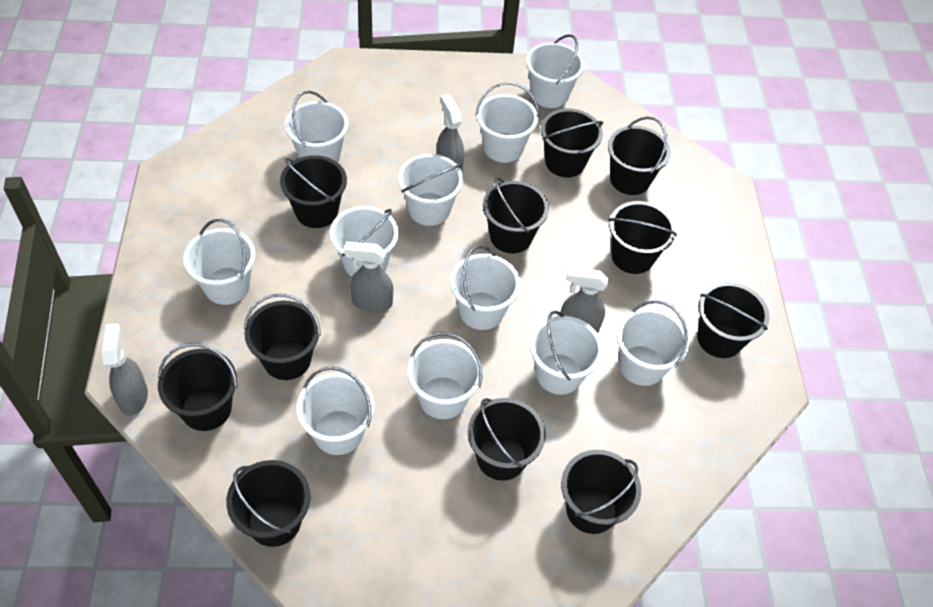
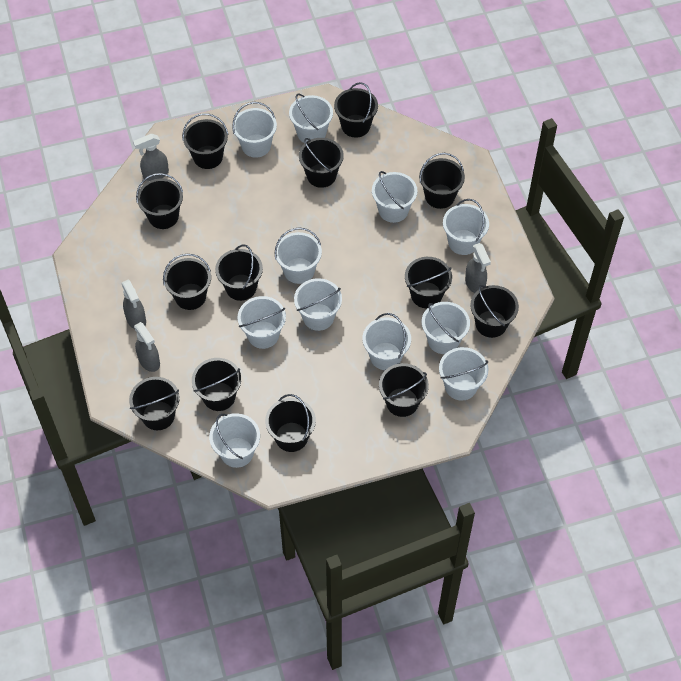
black bucket: [158,343,237,431] [226,460,311,547] [244,294,321,380] [280,155,347,228] [468,398,546,481] [483,177,549,253] [541,109,603,177] [561,450,641,534] [608,116,671,195] [608,201,677,274] [697,282,770,358] = 11 -> [129,377,180,430] [136,173,183,229] [163,254,211,310] [182,113,228,169] [192,358,241,411] [215,245,263,301] [265,394,316,452] [299,138,344,188] [334,82,378,137] [379,363,429,417] [405,257,452,308] [419,153,465,209] [470,285,519,338] = 13

